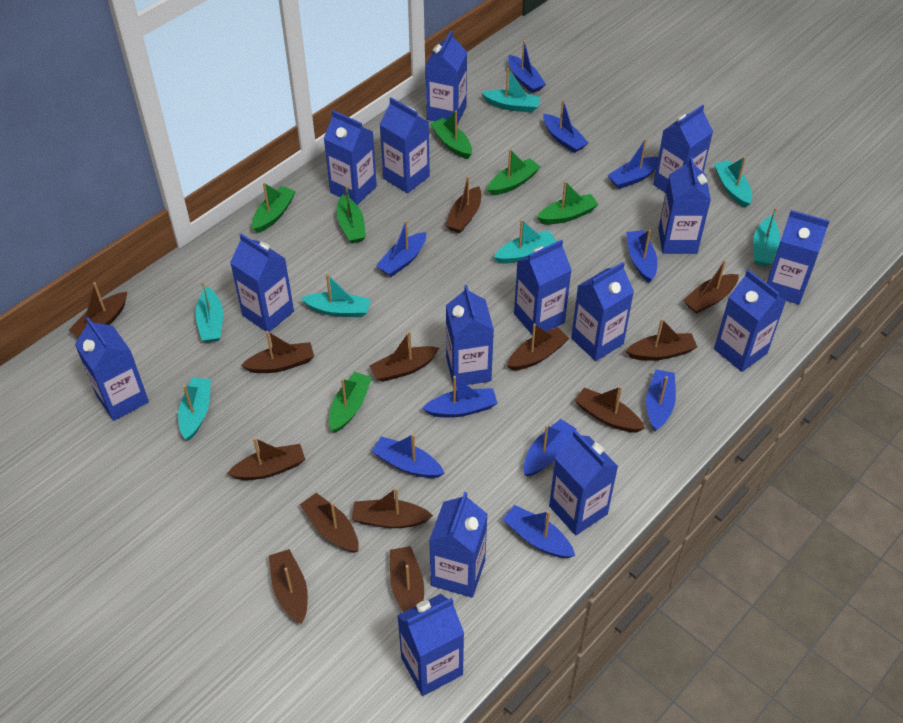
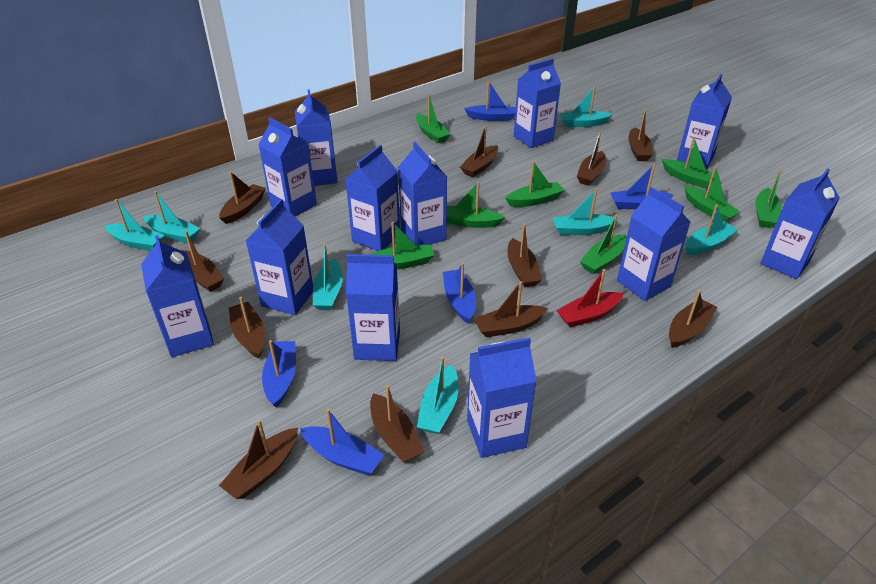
blue boat: [372,434,444,478] [376,220,426,277] [422,376,497,418] [503,505,575,558] [508,40,546,93] [523,419,576,476] [543,99,588,153] [607,139,658,189] [626,230,657,283] [646,370,676,431] = 10 -> [262,340,296,407] [300,409,384,475] [443,263,476,324] [464,81,516,121] [610,164,673,209] = 5
blue carton: [75,317,149,421] [230,233,294,332] [324,110,377,205] [379,97,430,193] [397,594,464,696] [426,31,467,125] [429,492,488,598] [446,285,494,387] [514,240,571,334] [549,430,618,535] [571,262,634,361] [653,105,713,193] [658,157,711,254] [714,270,786,372] [767,210,830,305] = 15 -> [141,235,214,357] [246,199,313,315] [258,117,317,217] [295,90,337,186] [345,145,400,251] [346,254,400,361] [398,142,447,245] [467,337,537,458] [514,58,561,148] [617,187,690,301] [677,74,732,169] [760,169,840,279] = 12
brown boat: [69,282,127,337] [227,438,305,480] [241,331,314,373] [269,549,308,624] [300,493,359,553] [352,488,433,528] [369,331,439,382] [390,546,424,612] [445,176,481,233] [507,324,569,371] [574,386,645,433] [626,319,697,361] [683,260,739,314] = 13 -> [181,231,224,292] [219,171,266,224] [219,420,298,499] [229,297,265,358] [370,385,424,463] [460,125,498,177] [474,281,548,337] [508,223,542,287] [577,132,606,186] [628,109,653,161] [669,290,717,348] = 11
green boat: [252,182,296,233] [329,372,372,432] [337,185,366,243] [430,111,472,159] [487,149,540,195] [537,181,599,224] = 6 -> [370,222,434,269] [416,94,451,143] [447,182,505,228] [505,161,565,207] [580,215,627,274] [662,137,720,189] [684,166,740,222] [755,170,782,228] = 8
red boat: none = 0 -> [556,269,624,327] = 1

